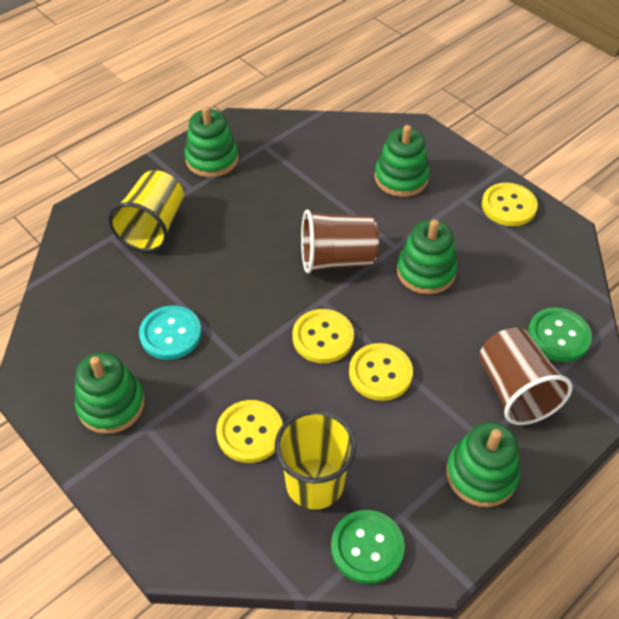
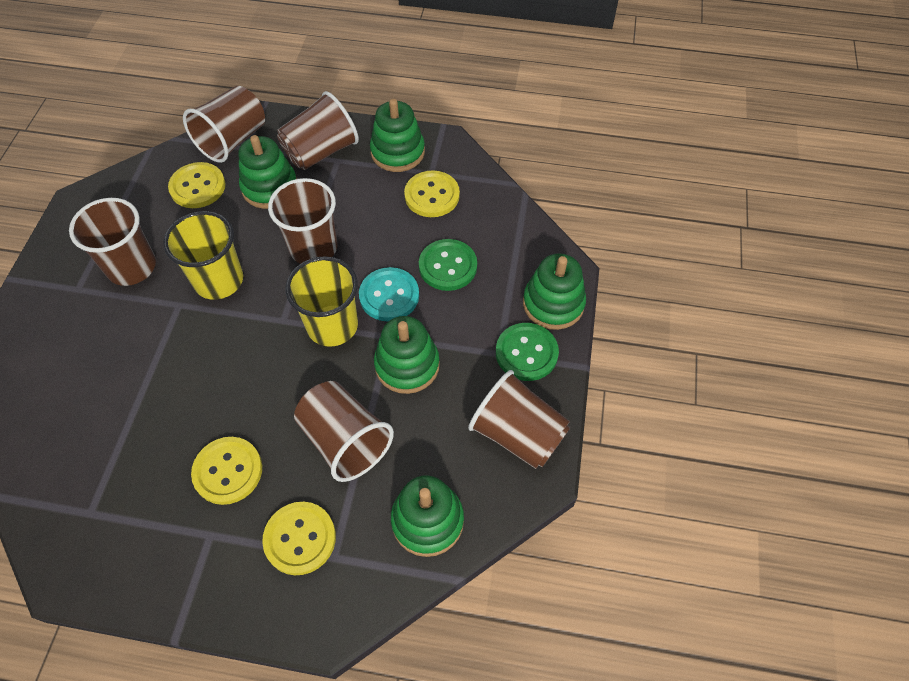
brown cup: [301,209,379,273] [479,328,572,425] = 2 -> [69,198,156,286] [183,86,265,163] [268,178,338,264] [277,91,359,170] [294,381,394,482] [468,370,570,469] = 6

